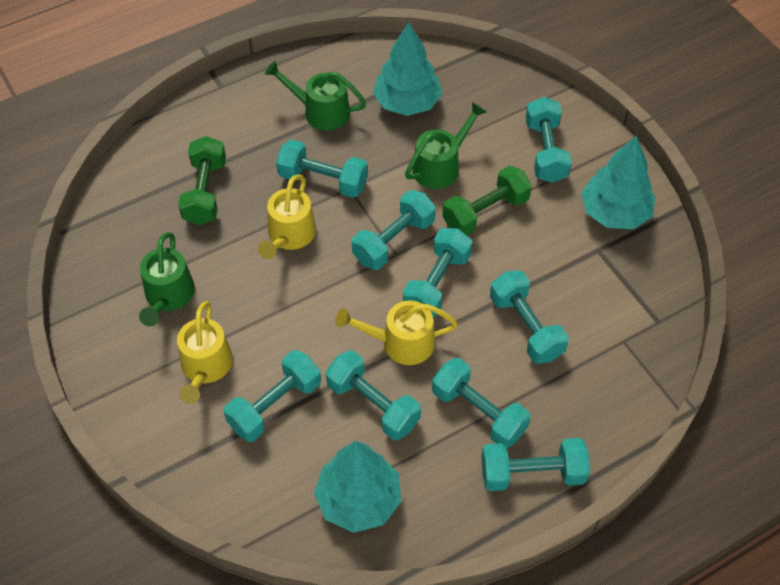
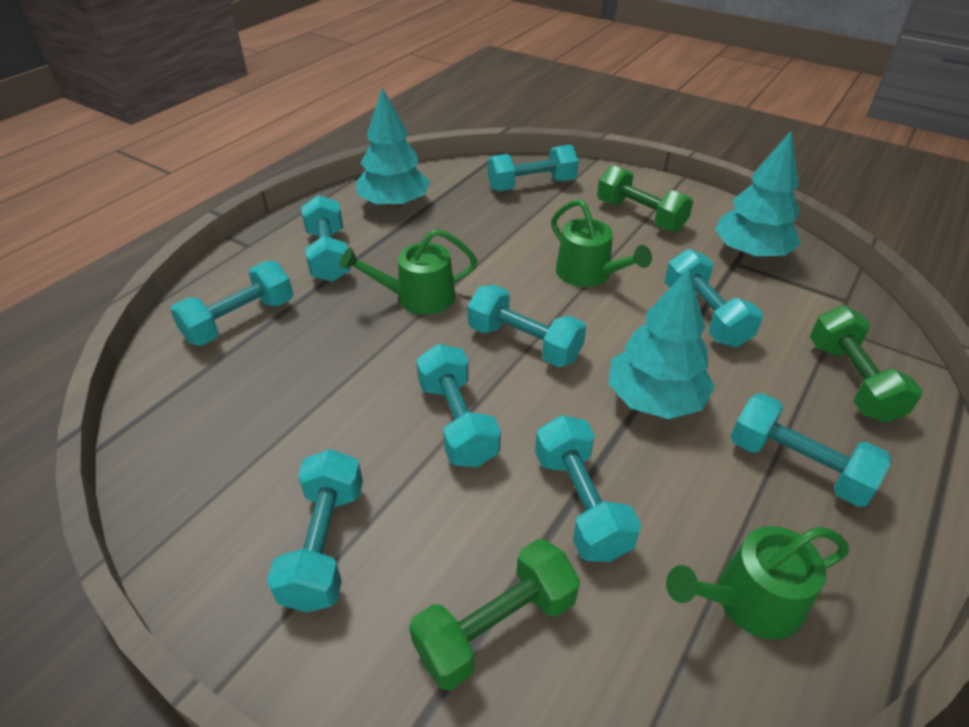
green dumbbell: [178,136,226,225] [443,166,532,235] = 2 -> [409,539,580,690] [597,165,693,232] [810,306,923,423] = 3
yellow watering can: [177,301,233,404] [258,174,316,259] [335,300,458,365] = 3 -> none = 0

